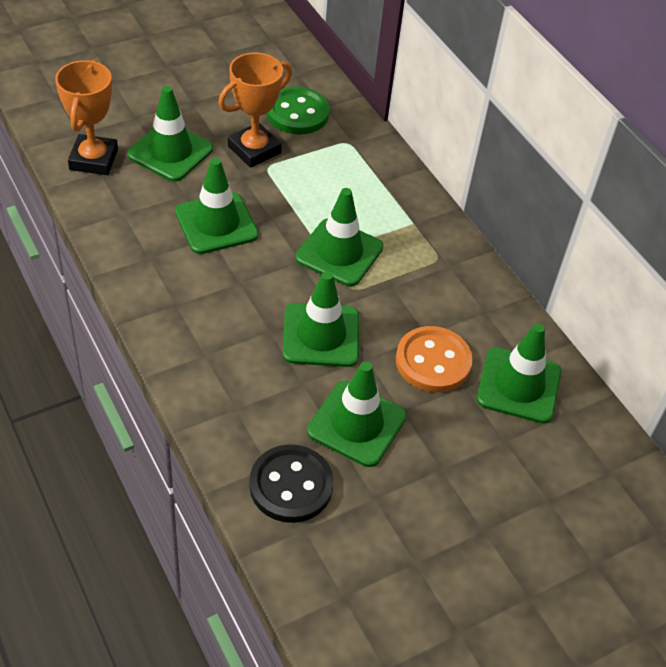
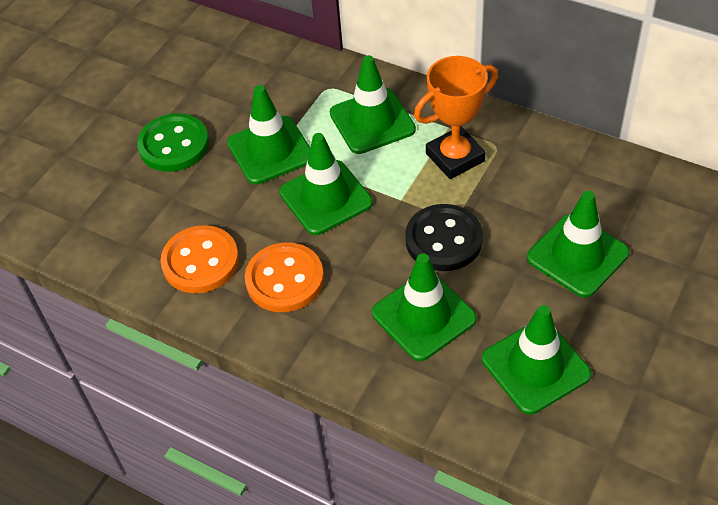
orange button: [396,326,473,392] = 1 -> [160,225,239,293] [245,242,324,312] = 2
orange trophy: [55,60,118,175] [218,53,292,168] = 2 -> [414,56,498,179] = 1

